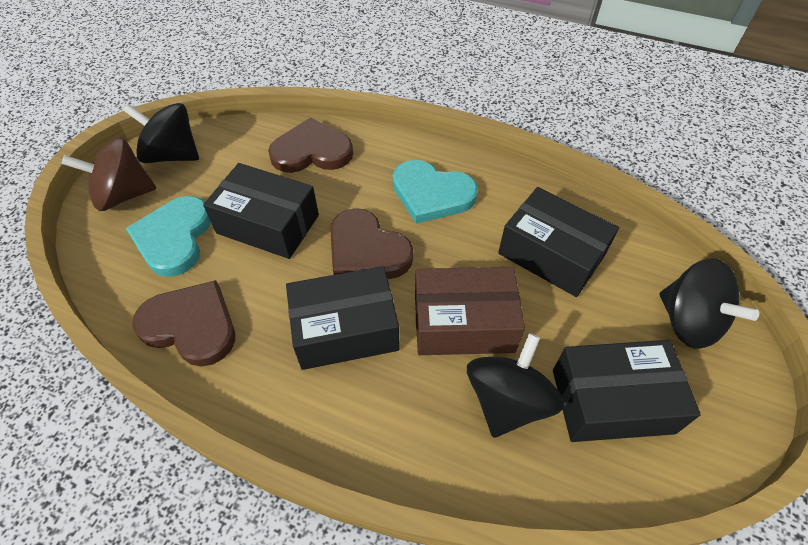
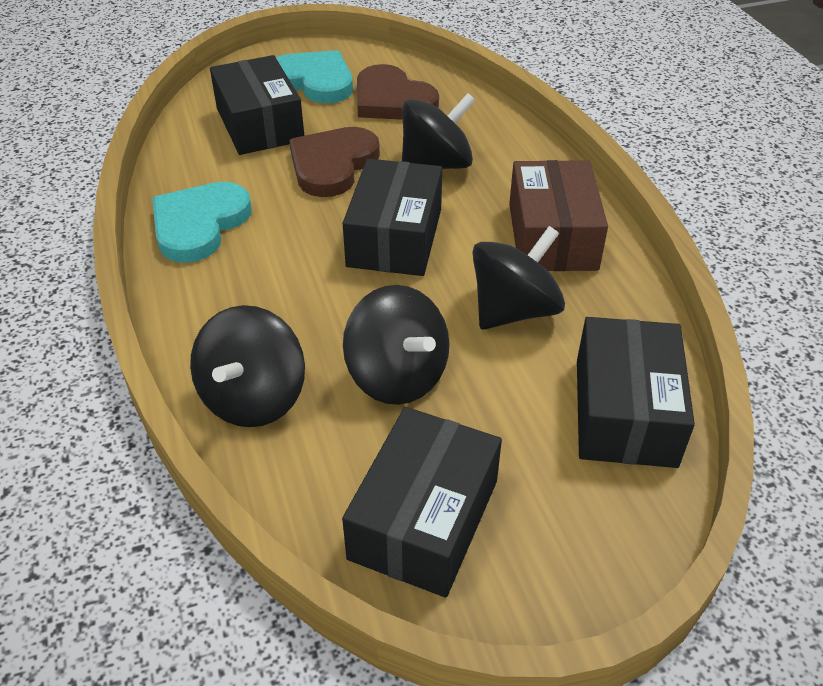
black spinning top: [123,103,199,163] [467,333,564,438] [659,258,759,349] = 3 -> [190,305,305,427] [343,285,450,405] [402,93,476,169] [472,226,565,330] = 4
brown heart: [132,280,235,367] [268,117,353,173] [330,208,413,279] = 3 -> [289,127,380,197] [357,64,439,120] = 2
brown spinning top: [62,137,156,211] = 1 -> none = 0

